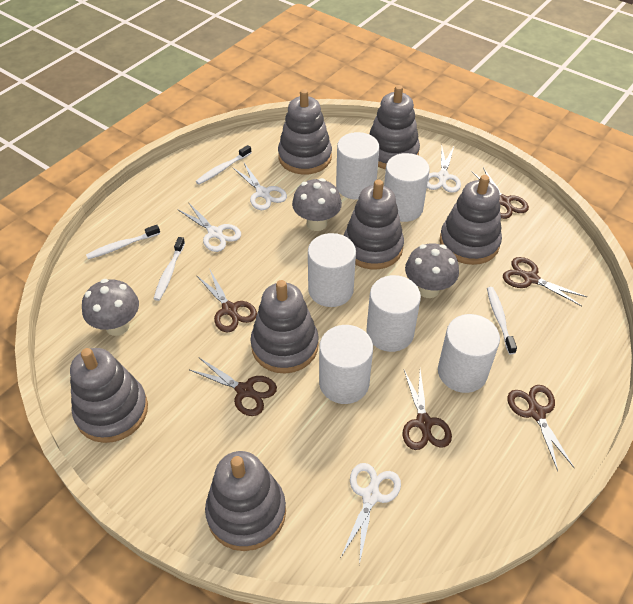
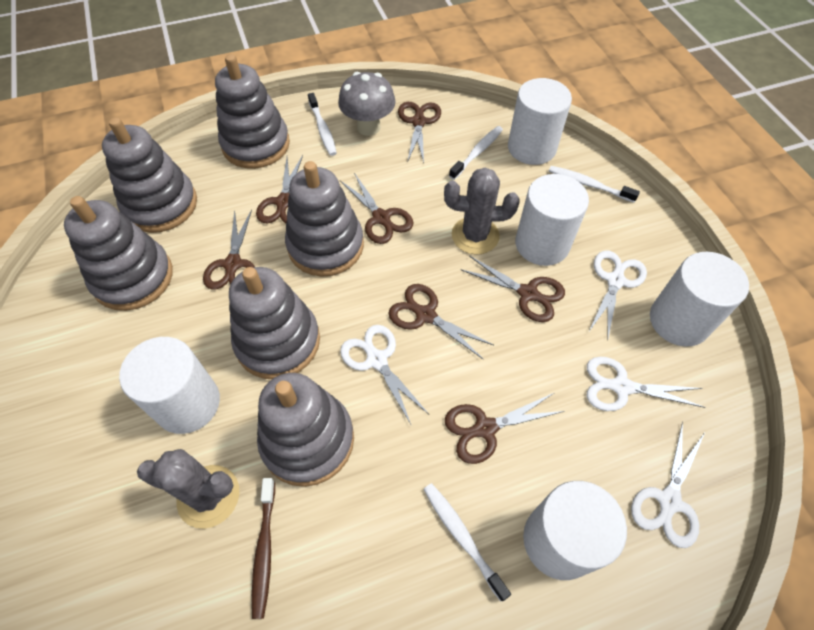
brown scissors: [190,358,277,416] [196,270,257,332] [403,369,452,450] [472,168,529,219] [503,257,587,306] [507,385,574,471] = 6 -> [203,209,255,290] [256,155,303,223] [340,173,414,244] [388,284,493,360] [398,102,441,163] [445,393,565,464] [460,256,565,322] = 7
brown toothbrush: none = 0 -> [252,478,275,619] = 1
grey cactus: none = 0 -> [137,449,239,529] [444,168,520,254] = 2
grey mushroom: [82,279,139,336] [292,178,342,231] [405,243,459,298] = 3 -> [338,72,396,136] = 1
grey stacking toy: [70,348,148,443] [205,451,286,551] [251,280,319,374] [278,89,332,175] [344,179,404,269] [369,85,420,169] [440,175,502,265] = 7 -> [64,196,173,311] [102,117,197,233] [215,54,290,169] [229,267,320,379] [257,373,354,487] [285,161,364,277] = 6
white cylinder: [308,233,356,307] [319,325,373,404] [336,132,380,200] [366,275,421,352] [384,153,430,222] [438,314,500,393] = 6 -> [119,337,220,434] [508,78,572,165] [515,174,589,266] [523,481,627,580] [650,252,749,347] = 5

